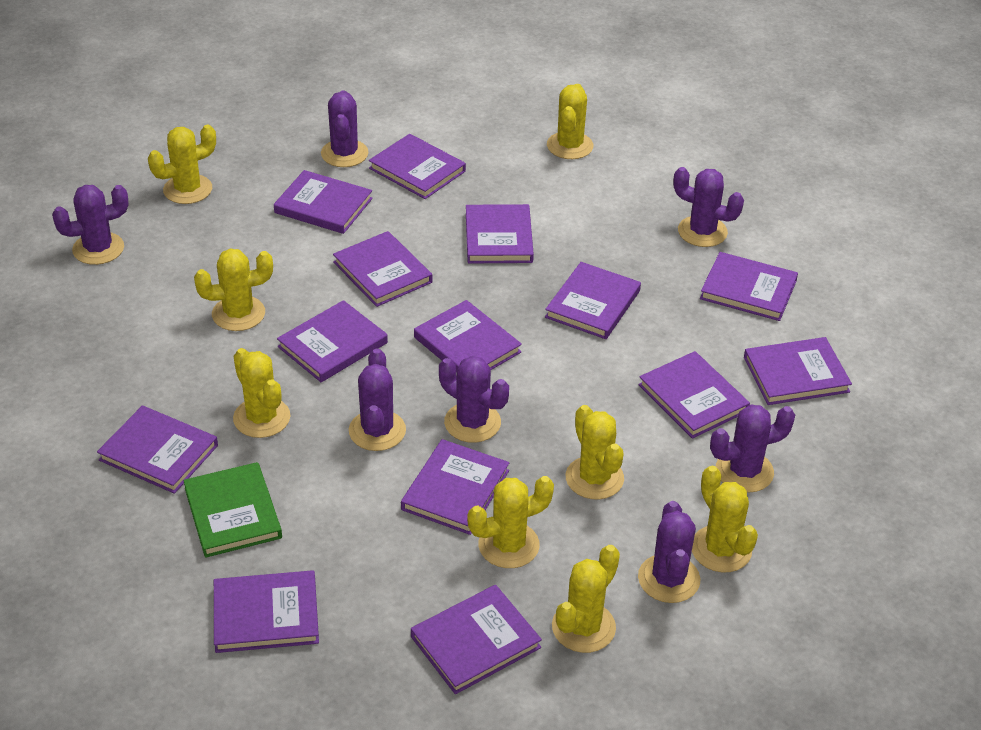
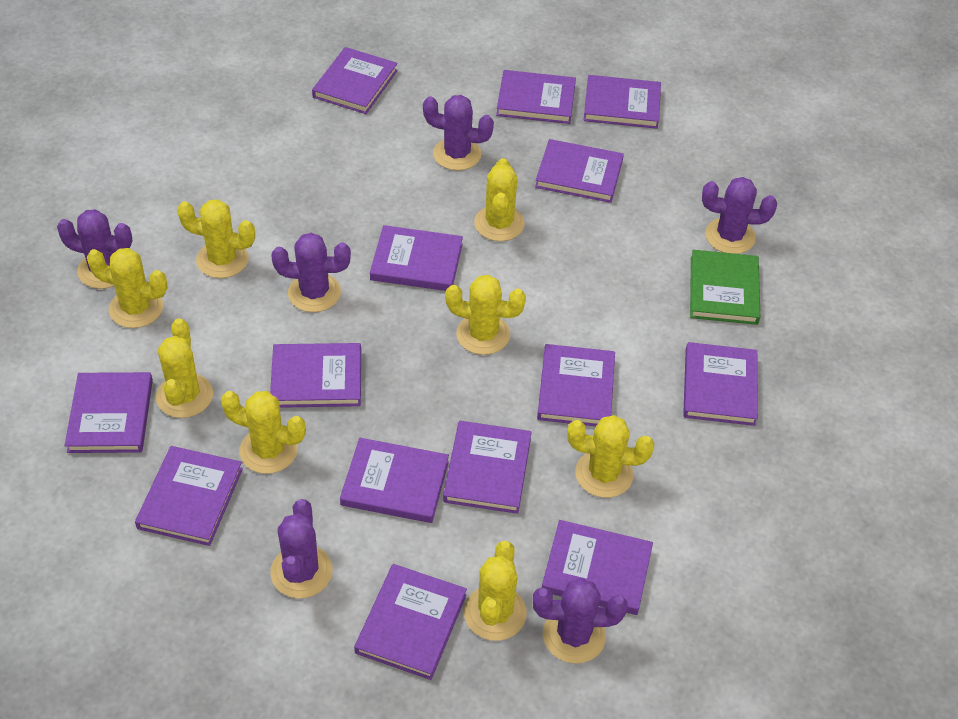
purple cactus: [52,185,129,265] [321,90,368,167] [349,349,406,451] [439,356,509,443] [638,501,700,603] [673,167,744,247] [710,405,795,493] = 7 -> [57,209,132,289] [271,233,351,312] [271,499,333,598] [423,95,494,171] [533,578,628,664] [702,177,777,254] = 6

